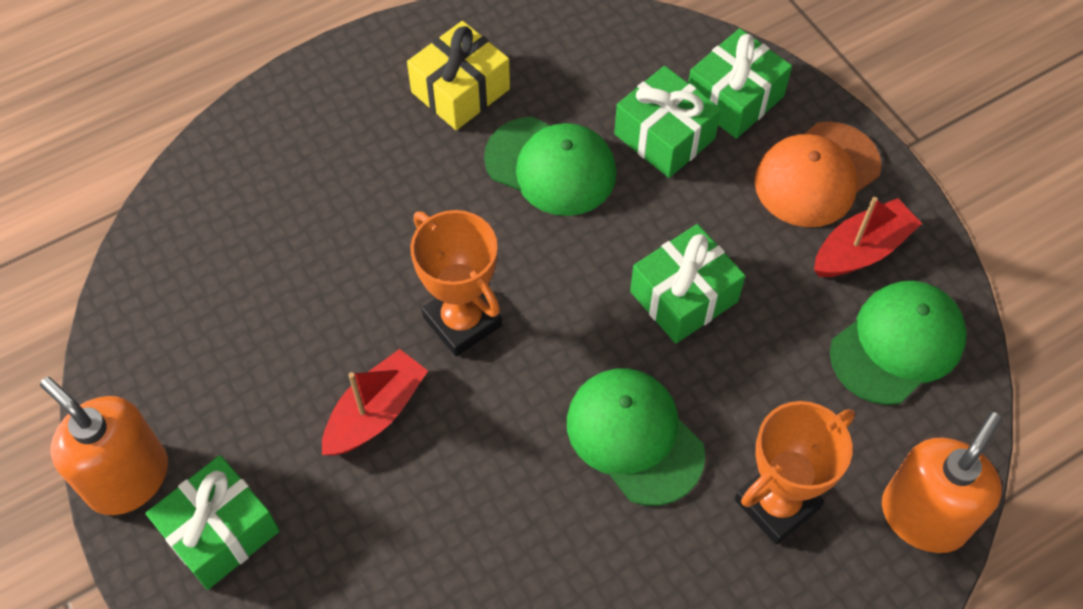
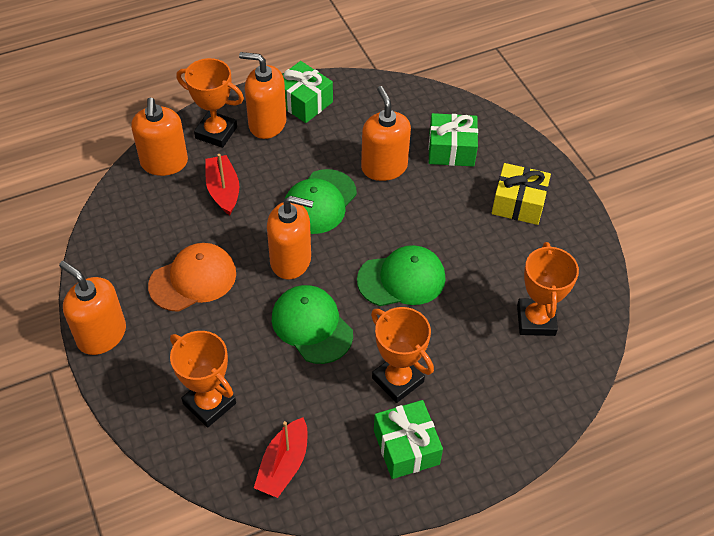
green gift: [146,455,280,590] [614,66,721,178] [630,224,745,343] [688,28,792,139] = 4 -> [282,61,333,123] [374,400,443,479] [428,113,478,167] = 3
orange soap dispenser: [40,377,168,515] [882,412,1002,553] = 2 -> [59,261,126,355] [131,98,188,176] [239,52,287,139] [267,196,313,279] [361,86,411,181] = 5
orange trophy: [410,210,502,356] [735,401,855,545] = 2 -> [170,331,236,427] [176,58,244,148] [371,307,434,403] [517,242,579,336] = 4

